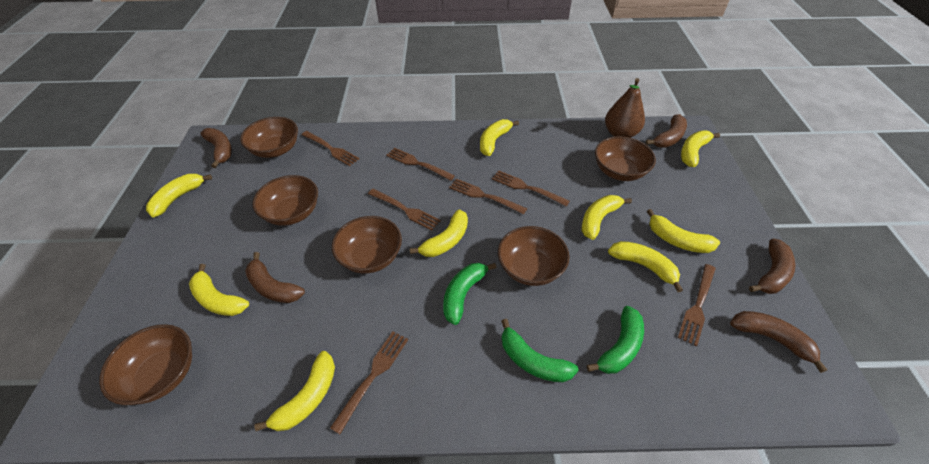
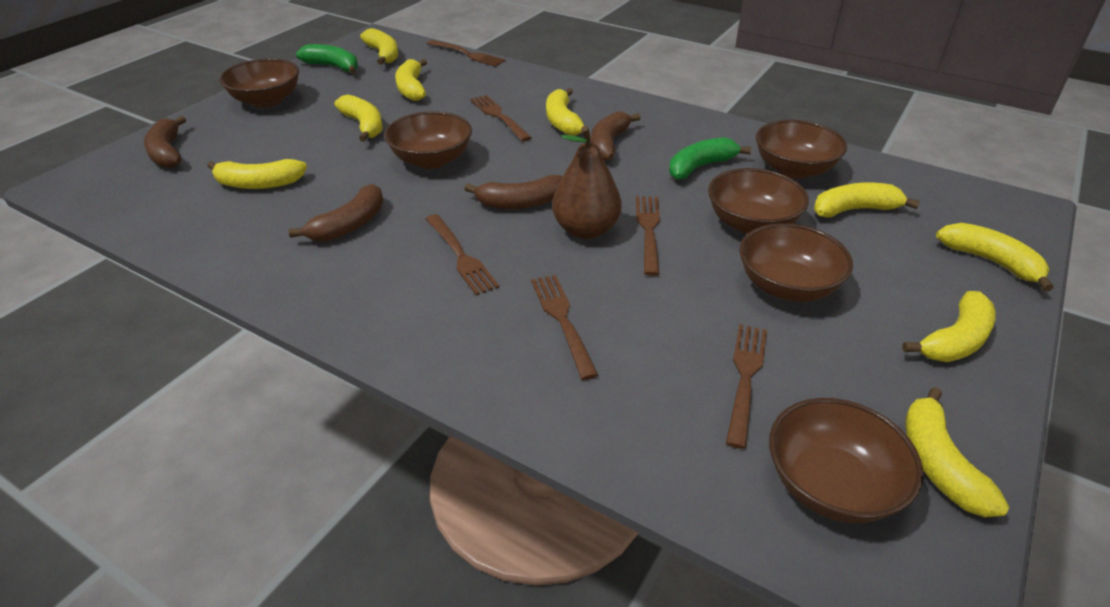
brown banana: [200,128,232,168] [245,252,305,303] [646,114,687,148] [730,311,828,373] [749,238,796,294] = 5 -> [144,116,186,168] [289,184,384,242] [464,175,563,209] [591,111,641,161] = 4
brown fork: [302,131,359,166] [330,331,408,434] [368,189,441,231] [386,148,455,181] [449,179,527,214] [492,170,570,207] [678,264,716,346] = 7 -> [426,214,499,295] [427,40,506,67] [470,95,532,141] [531,275,598,380] [636,196,660,276] [726,324,767,449] = 6
green banana: [443,263,497,325] [501,319,578,382] [587,306,644,374] = 3 -> [296,44,358,74] [669,137,751,180] = 2

